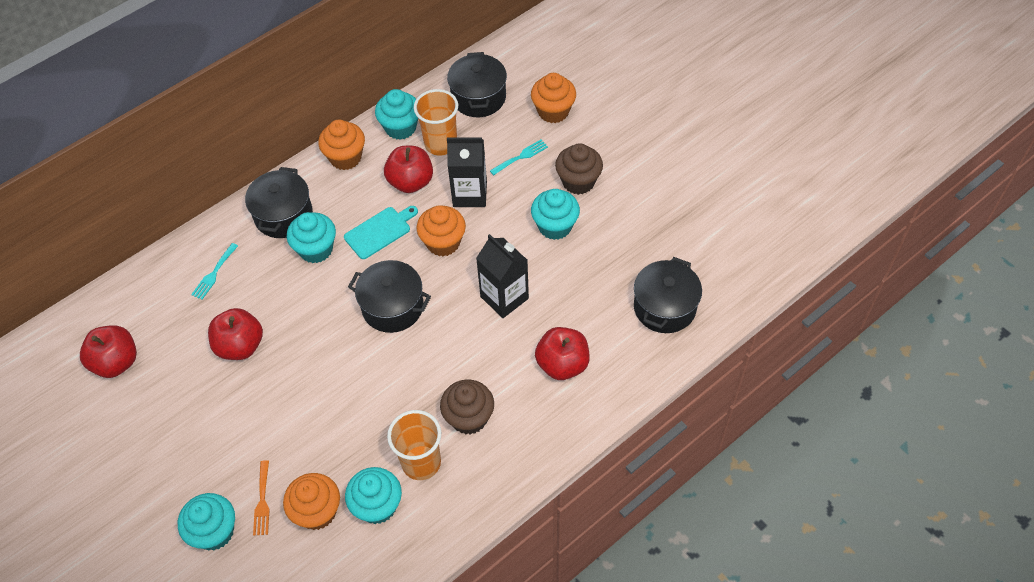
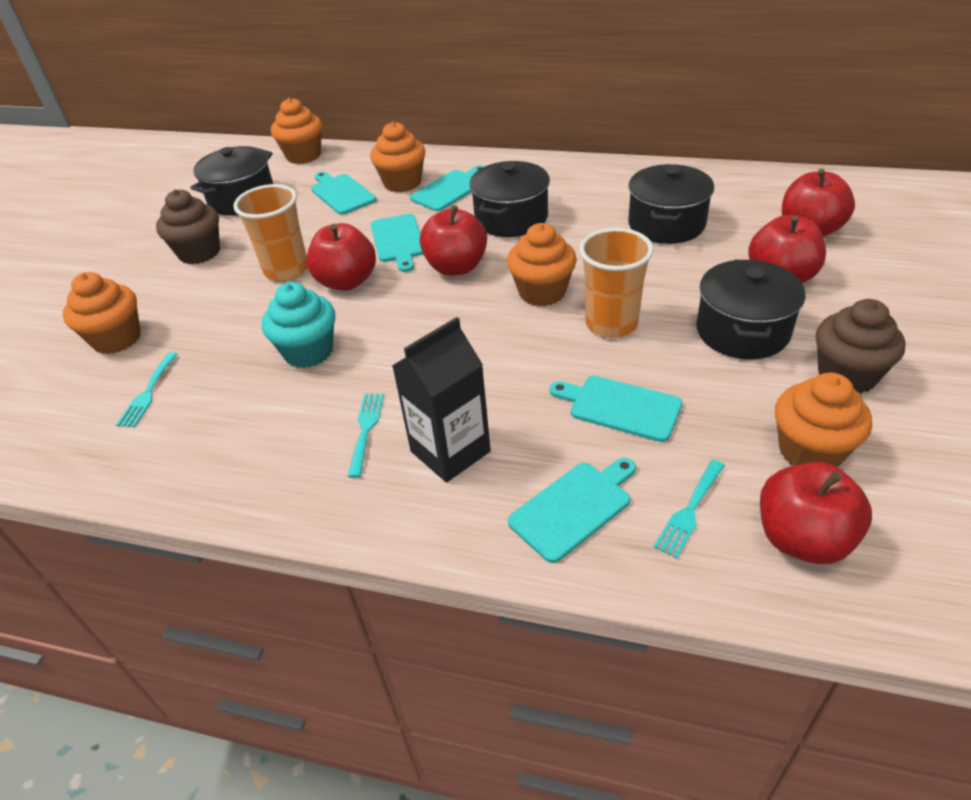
black carton: [447,137,487,207] [476,234,529,318] = 2 -> [392,317,491,483] = 1
orange cupcake: [283,473,340,530] [318,120,365,170] [417,205,466,257] [531,73,576,123] = 4 -> [63,272,141,354] [271,98,322,164] [370,122,426,192] [507,223,577,307] [775,373,872,467] = 5
orange fork: [253,460,270,536] = 1 -> none = 0
red apple: [80,325,137,378] [208,308,263,360] [384,146,433,193] [535,327,590,380] = 4 -> [307,223,376,291] [420,205,487,276] [748,215,826,283] [760,462,872,564] [782,169,855,237] = 5
turquoise cupcake: [178,493,235,550] [287,212,336,263] [345,467,402,524] [375,89,418,140] [531,189,580,240] = 5 -> [262,282,336,368] = 1
turquoise cutting board: [344,206,418,259] = 1 -> [311,172,376,215] [371,214,423,272] [410,165,485,211] [508,458,636,563] [550,376,682,442] = 5
turquoise fork: [191,243,238,300] [490,140,548,175] = 2 -> [116,352,178,427] [348,393,384,478] [654,460,725,558] = 3

